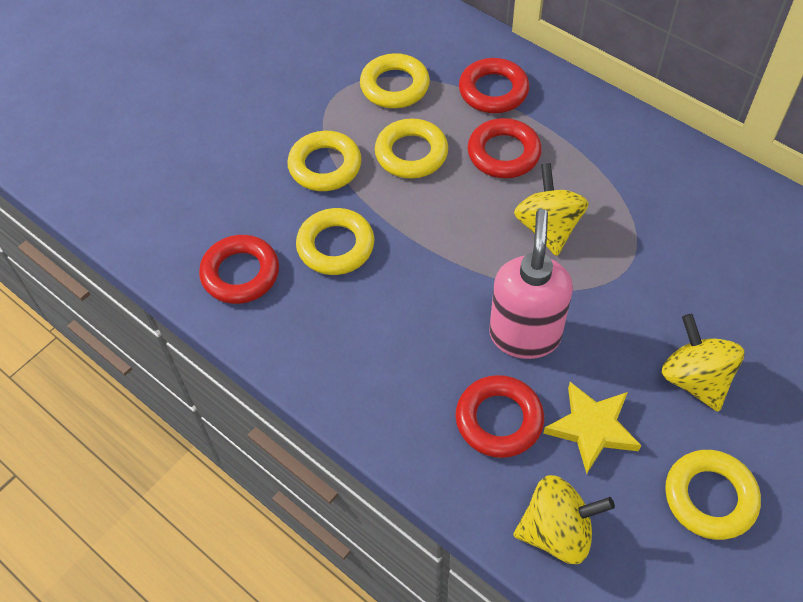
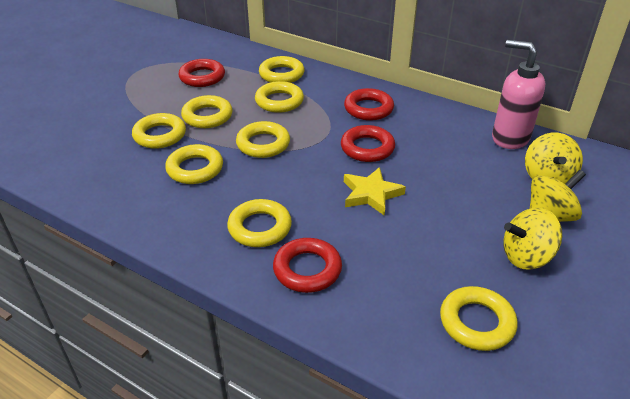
yellow ring: [287,131,362,191] [296,208,374,275] [360,53,430,108] [375,118,448,179] [665,450,761,540] = 5 -> [132,113,186,149] [165,144,223,184] [181,95,232,128] [227,199,292,247] [236,121,290,158] [255,81,304,113] [259,56,304,83] [440,286,518,351] = 8

